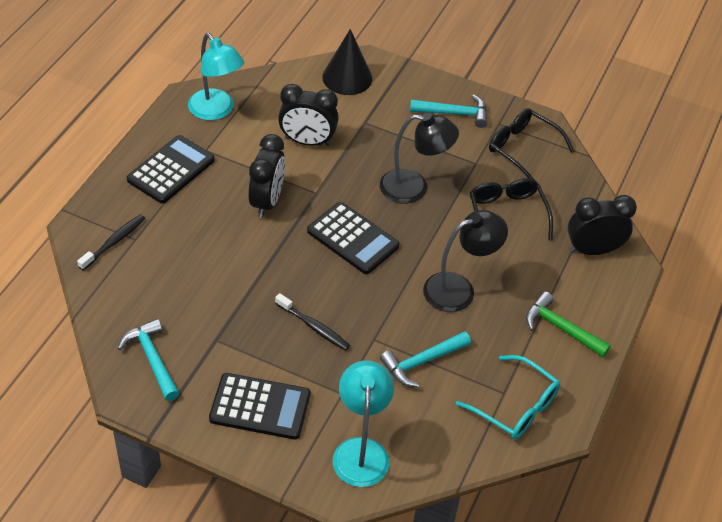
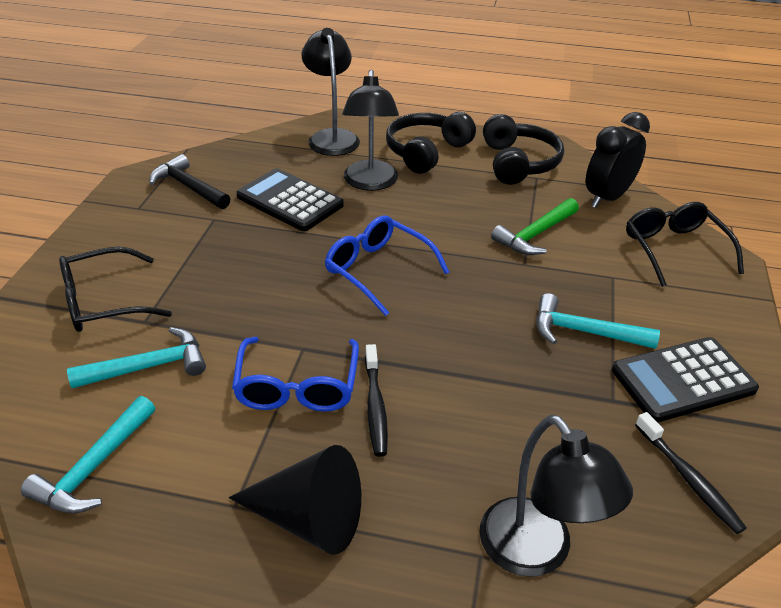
black calculator: [127,135,215,204] [209,373,311,440] [307,202,399,274] = 3 -> [236,168,344,231] [612,337,759,422] = 2
black clock: [248,134,285,218] [278,84,339,146] [568,195,637,255] = 3 -> [586,112,650,208] = 1
black hammer: none = 0 -> [149,154,231,209] = 1
black headphones: none = 0 -> [386,112,476,174] [483,114,564,185] = 2
black lamp: [380,113,459,204] [423,210,508,312] = 2 -> [301,28,360,156] [342,70,399,191] [479,415,633,577] = 3
blue glasses: none = 0 -> [232,337,359,412] [325,215,449,316] = 2
turquoise glasses: [456,355,560,440] = 1 -> none = 0
turquoise lamp: [188,33,244,121] [333,360,394,487] = 2 -> none = 0

